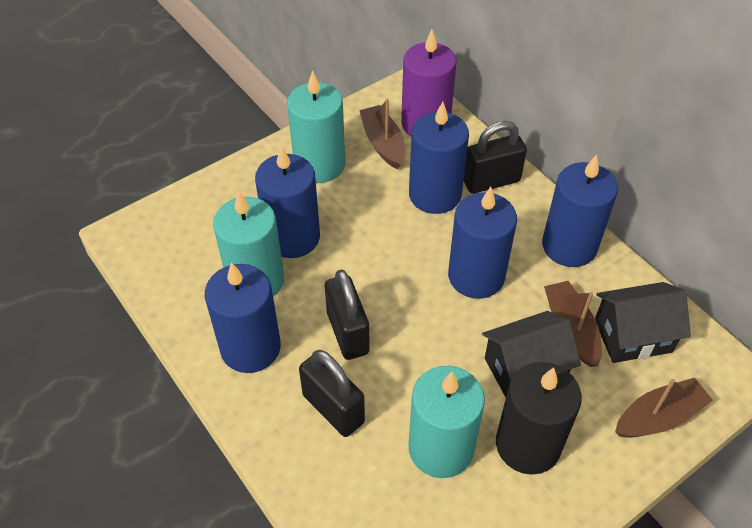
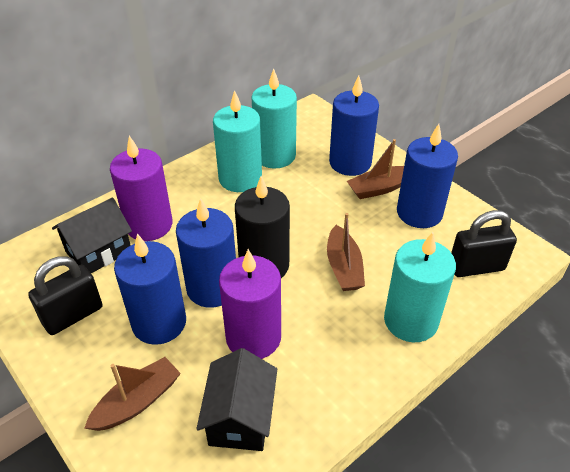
black padlock: [299,350,365,437] [325,270,370,360] [464,121,527,194] = 3 -> [28,256,103,335] [451,210,517,277] = 2
blue candle: [205,262,281,373] [255,146,320,258] [409,102,469,214] [448,187,517,299] [542,154,618,267] = 5 -> [114,234,186,345] [176,198,236,308] [329,76,379,176] [397,124,458,228] = 4
purple candle: [401,30,457,136] = 1 -> [110,136,172,241] [219,249,281,359] = 2

